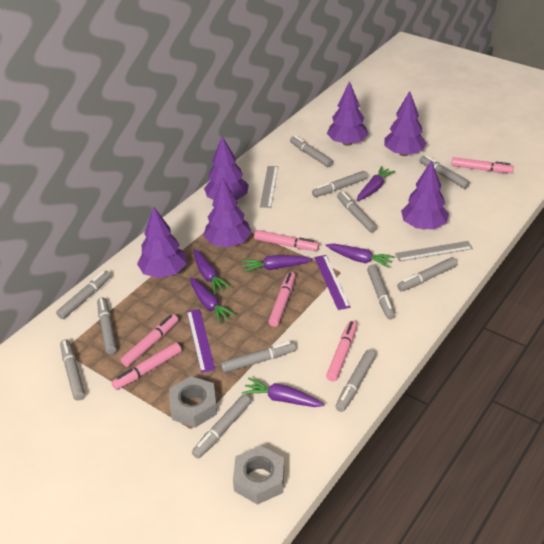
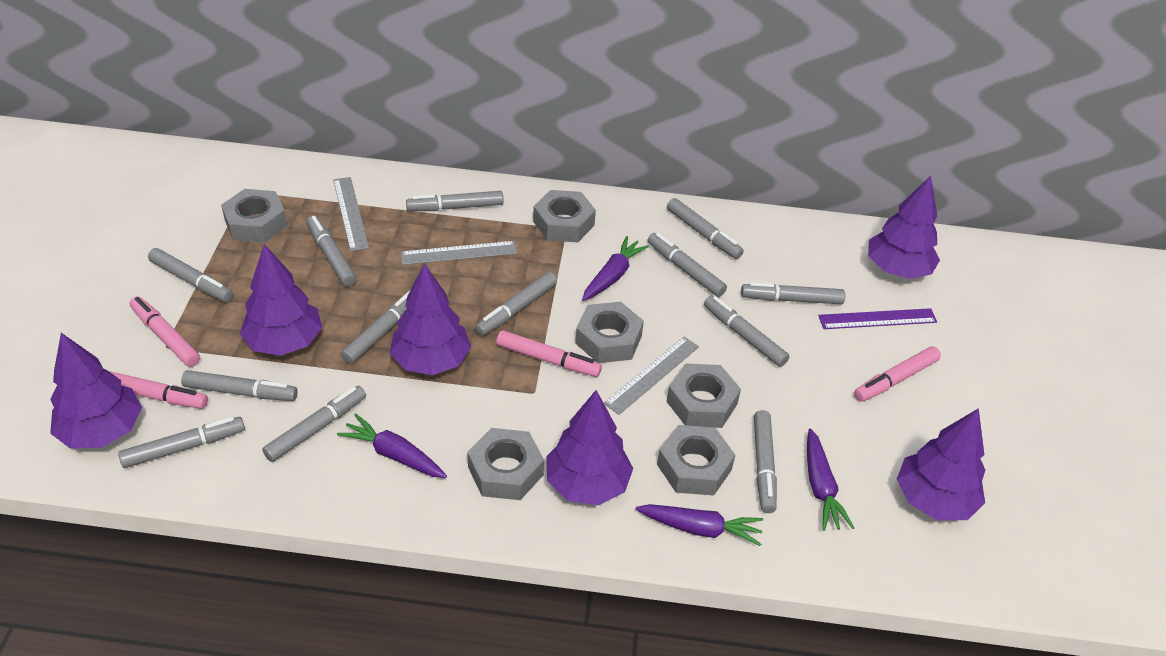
grey marker: [56,271,111,319] [60,339,85,401] [97,297,117,354] [192,395,251,459] [221,341,296,373] [290,135,333,167] [312,171,367,197] [335,350,376,412] [337,192,377,233] [367,265,395,319] [397,257,457,291] [420,155,470,189] = 12 -> [118,417,245,468] [148,248,233,302] [181,370,298,401] [262,386,366,462] [307,215,357,286] [341,291,410,364] [406,191,504,211] [475,272,557,336] [648,233,727,297] [667,198,744,259] [704,296,789,367] [741,282,845,304] [754,410,777,513] = 13
grey nut: [169,376,217,428] [233,445,285,505] = 2 -> [221,189,287,243] [467,428,544,500] [533,190,596,242] [575,302,644,363] [657,425,735,495] [666,364,741,428] = 6
grey ruler: [260,166,278,208] [395,241,473,262] = 2 -> [333,177,369,251] [401,241,517,265] [604,337,699,415] = 3
pink marker: [111,342,181,390] [121,314,178,367] [254,230,319,251] [268,272,296,327] [326,321,357,382] [451,157,514,173] = 6 -> [109,371,208,409] [129,296,200,367] [496,330,602,377] [854,346,941,402] = 4
purple carrot: [190,277,236,324] [193,249,231,294] [242,255,313,273] [242,377,325,407] [326,244,395,268] [357,166,395,201] = 6 -> [337,414,447,478] [582,236,649,301] [635,504,763,546] [807,428,854,531] = 4
purple ruler: [187,309,215,373] [314,255,351,310] = 2 -> [818,308,937,329] = 1

